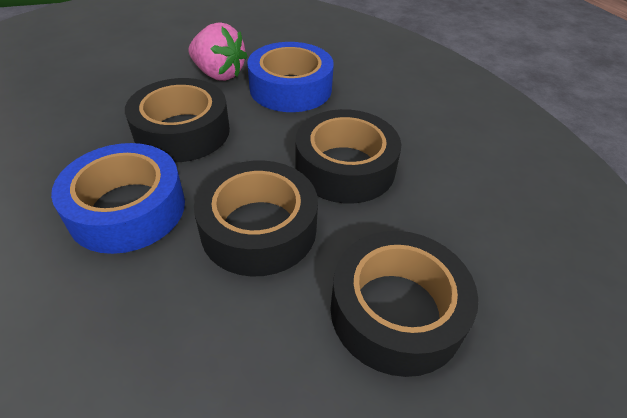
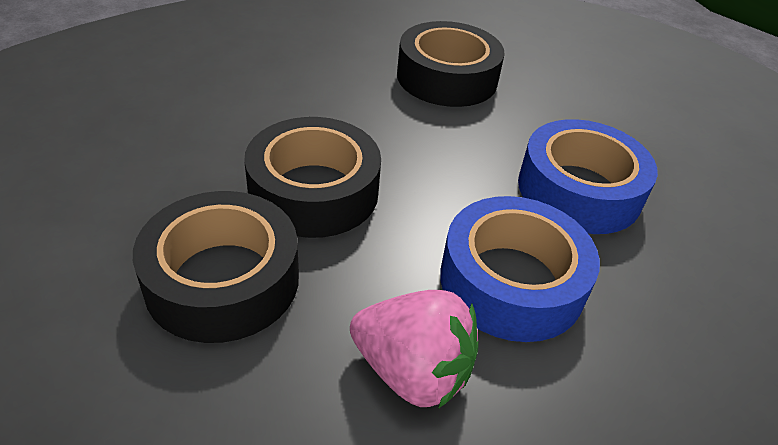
black tape: [125,78,230,162] [194,160,318,277] [295,109,401,204] [330,231,478,377] = 4 -> [133,191,299,343] [244,117,381,238] [397,21,504,107] = 3

